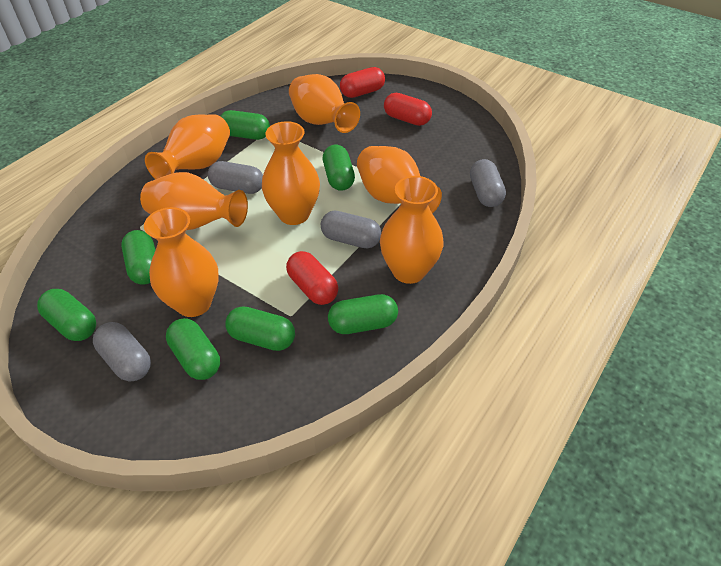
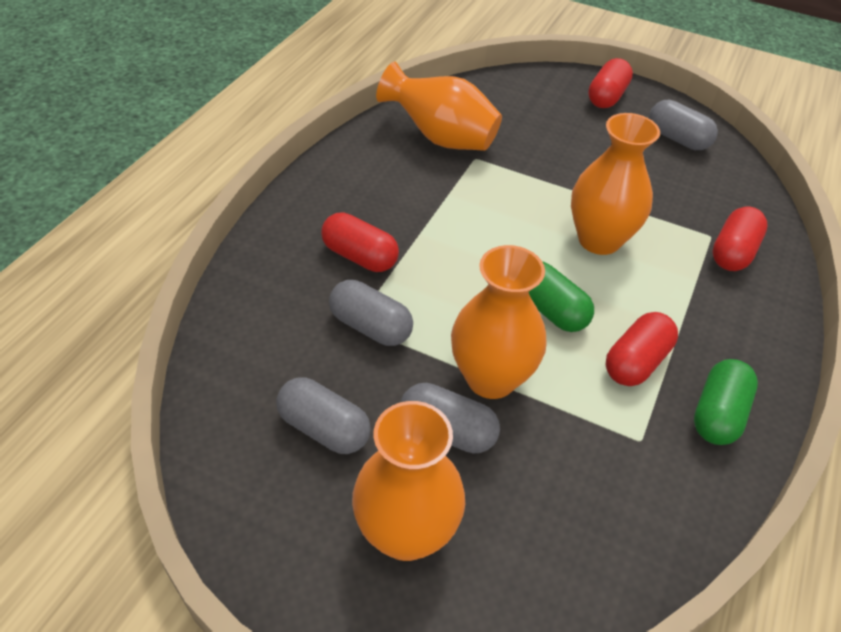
green capsule: [37,289,96,341] [121,230,156,285] [166,318,220,380] [220,110,270,140] [225,306,295,351] [323,145,355,191] [328,294,398,334] = 7 -> [529,262,594,332] [694,359,758,445] = 2
orange vase: [140,172,248,230] [144,207,219,317] [145,114,230,179] [262,121,320,225] [289,74,360,133] [357,146,442,214] [380,176,444,284] = 7 -> [352,401,465,561] [376,62,502,151] [451,245,547,399] [571,113,660,255] = 4
red capsule: [286,251,338,305] [340,67,385,98] [384,93,432,126] = 3 -> [321,212,399,272] [588,58,633,108] [606,312,678,386] [712,207,768,271] = 4

